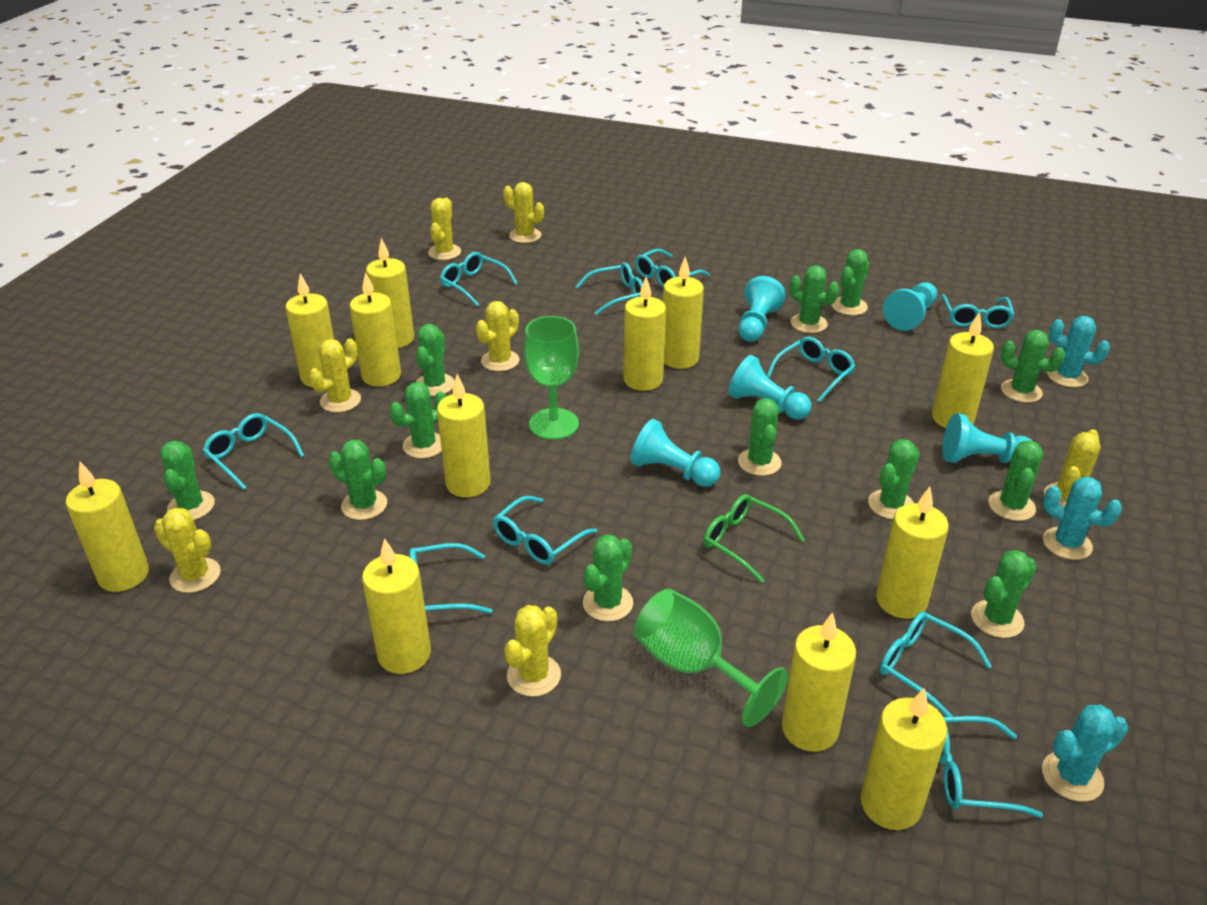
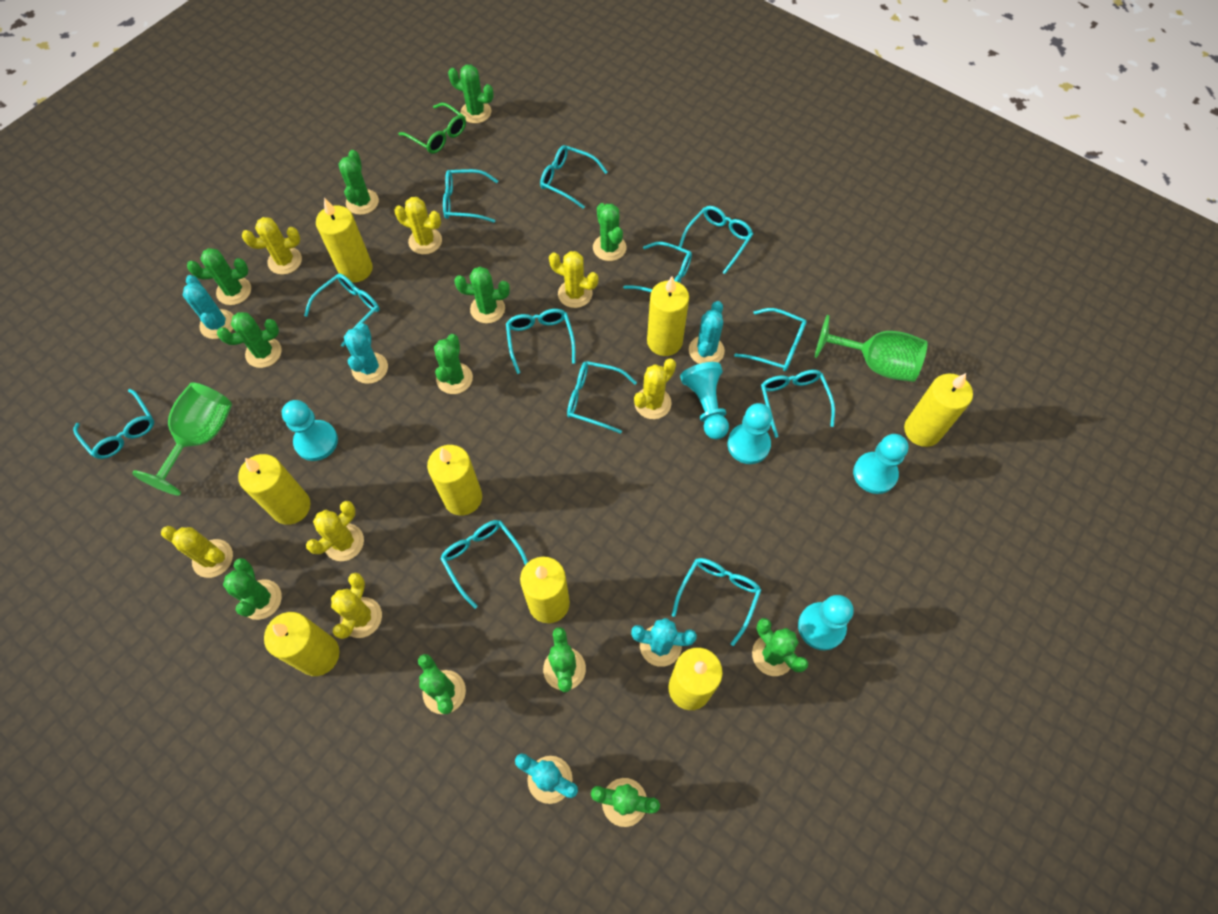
turquoise cactus: [1042,705,1128,802] [1043,477,1122,560] [1047,316,1110,387] = 3 -> [183,275,234,339] [344,323,388,384] [515,753,578,804] [631,618,697,667] [689,301,725,364] = 5
turquoise glasses: [202,413,304,490] [410,543,493,614] [440,252,518,306] [493,496,597,565] [575,262,643,315] [635,249,710,287] [767,337,855,402] [880,612,992,717] [939,716,1043,818] [941,294,1015,328] = 10 -> [73,389,154,459] [304,274,380,347] [440,520,528,609] [443,169,498,223] [506,309,576,374] [540,145,607,209] [567,361,637,434] [623,242,692,292] [672,558,761,646] [679,206,753,274] [734,308,807,371] [761,370,835,438] = 12
yellow candle: [65,462,149,592] [285,274,334,387] [349,272,401,386] [362,538,431,674] [366,238,414,348] [437,374,491,497] [624,277,666,391] [663,257,704,369] [782,612,856,752] [861,688,947,830] [876,487,949,619] [932,312,994,428] = 12 -> [238,454,311,525] [264,612,339,676] [316,198,373,283] [427,445,482,515] [520,556,570,623] [647,276,689,356] [668,647,723,710] [904,373,973,447] = 8

